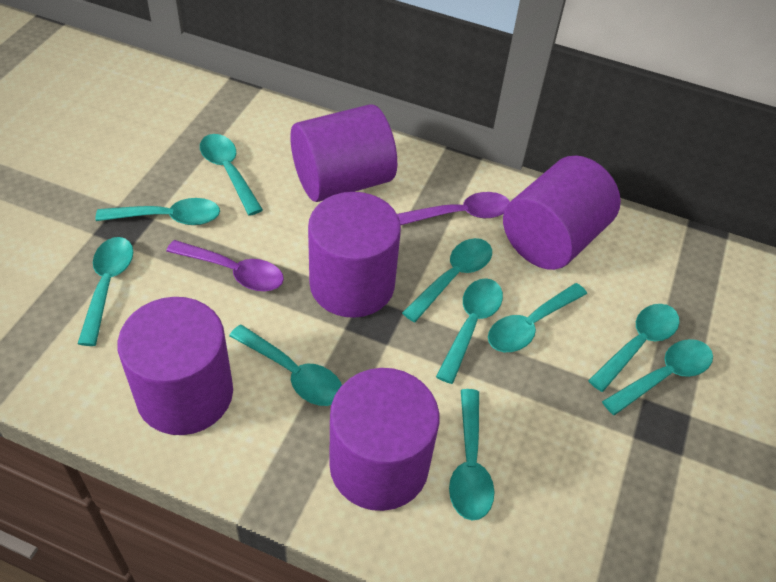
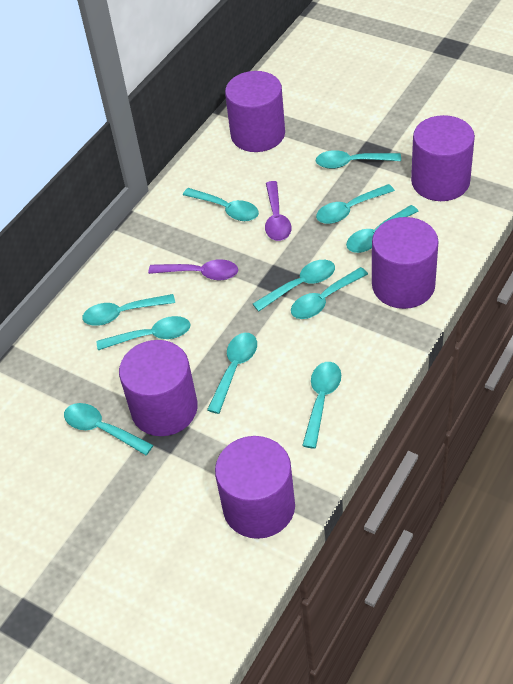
turquoise spoon: [78,237,133,346] [95,198,220,225] [200,134,263,216] [229,325,342,406] [402,238,492,322] [436,278,503,384] [449,389,494,520] [488,283,587,352] [588,304,680,392] [602,339,713,415] = 10 -> [64,403,153,455] [82,294,175,326] [96,316,190,350] [183,188,259,221] [207,333,257,414] [253,260,335,312] [291,267,368,319] [302,362,341,449] [316,150,401,169] [316,184,395,224] [346,205,418,253] = 11

